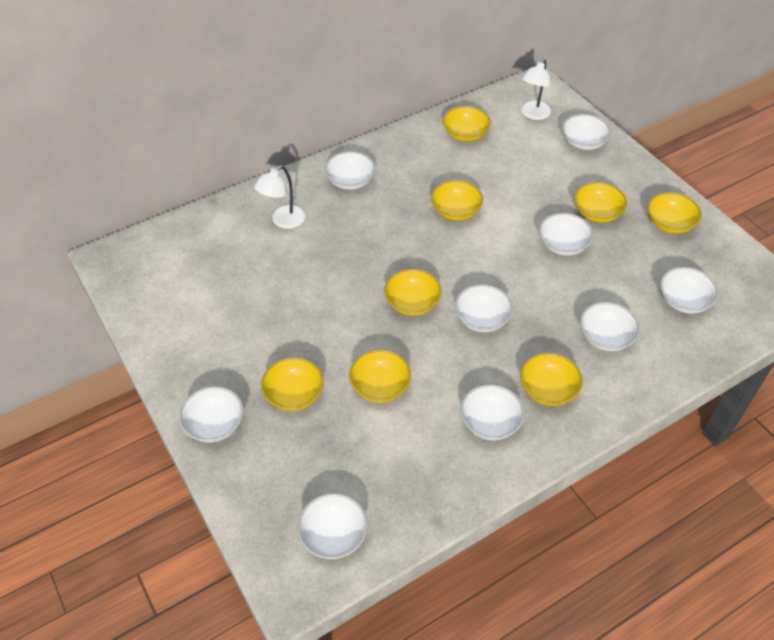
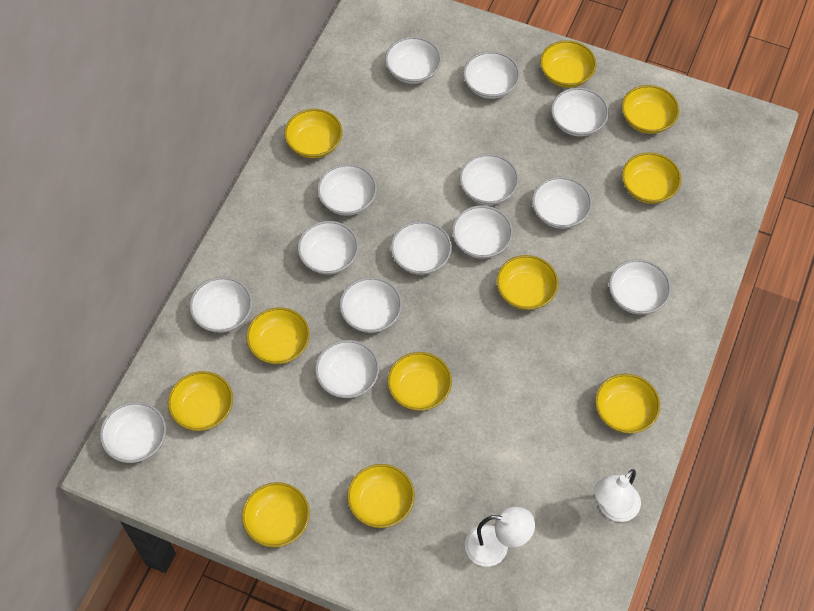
white bowl: [179,386,244,442] [297,493,368,559] [325,151,375,190] [455,284,513,332] [460,384,525,440] [539,213,594,256] [562,114,611,150] [580,302,640,351] [660,267,719,314] = 9 -> [100,402,166,463] [190,277,252,333] [298,221,359,275] [315,340,379,398] [317,164,377,216] [340,277,402,333] [385,37,441,84] [391,221,452,275] [452,205,513,259] [460,154,519,205] [463,51,520,99] [532,177,592,229] [551,88,609,136] [609,259,671,315] = 14
yellow bowl: [261,357,324,411] [349,349,411,402] [384,269,442,315] [431,180,483,220] [442,106,491,141] [520,353,583,406] [574,182,627,222] [647,192,702,233] = 8 -> [168,371,233,431] [242,482,310,547] [246,307,310,364] [284,109,343,158] [347,464,415,528] [387,352,452,411] [496,255,559,310] [540,40,596,88] [595,374,660,434] [621,85,679,134] [622,152,681,204] = 11

